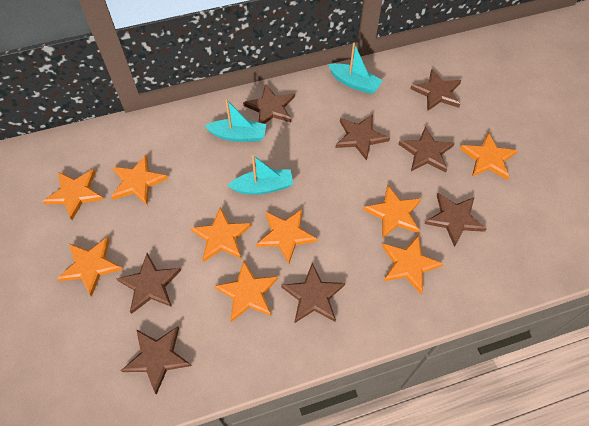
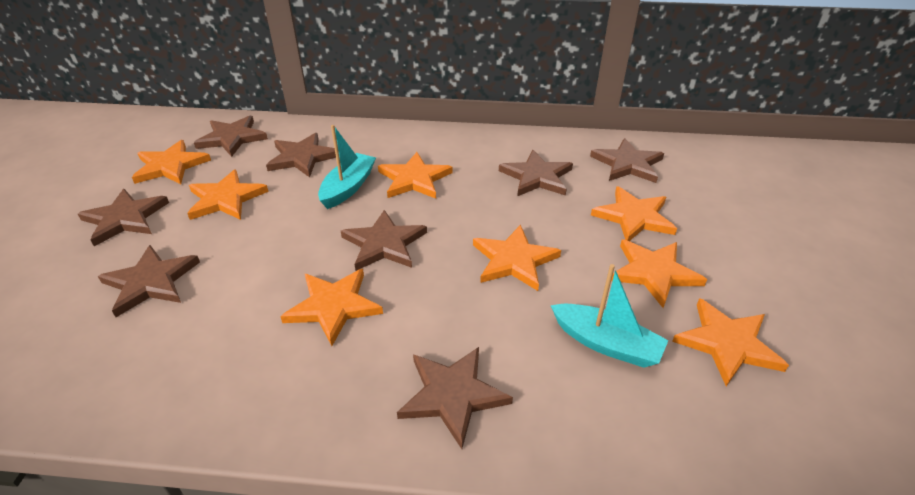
orange star: [42,169,104,220] [57,237,123,296] [111,155,168,205] [190,207,251,262] [214,260,278,322] [256,209,318,263] [363,185,421,239] [382,235,443,294] [460,132,517,180] = 9 -> [132,140,211,184] [187,169,269,220] [280,269,383,346] [378,152,453,199] [473,225,561,291] [591,186,677,241] [611,239,707,308] [672,298,789,386] = 8
turquoise boat: [205,99,266,142] [228,155,293,195] [328,43,383,94] = 3 -> [318,125,376,209] [550,264,668,368] = 2

